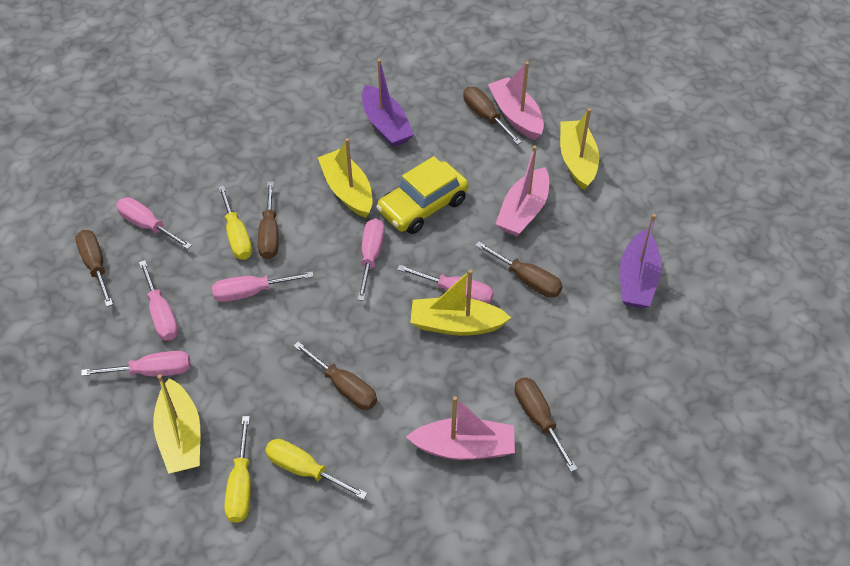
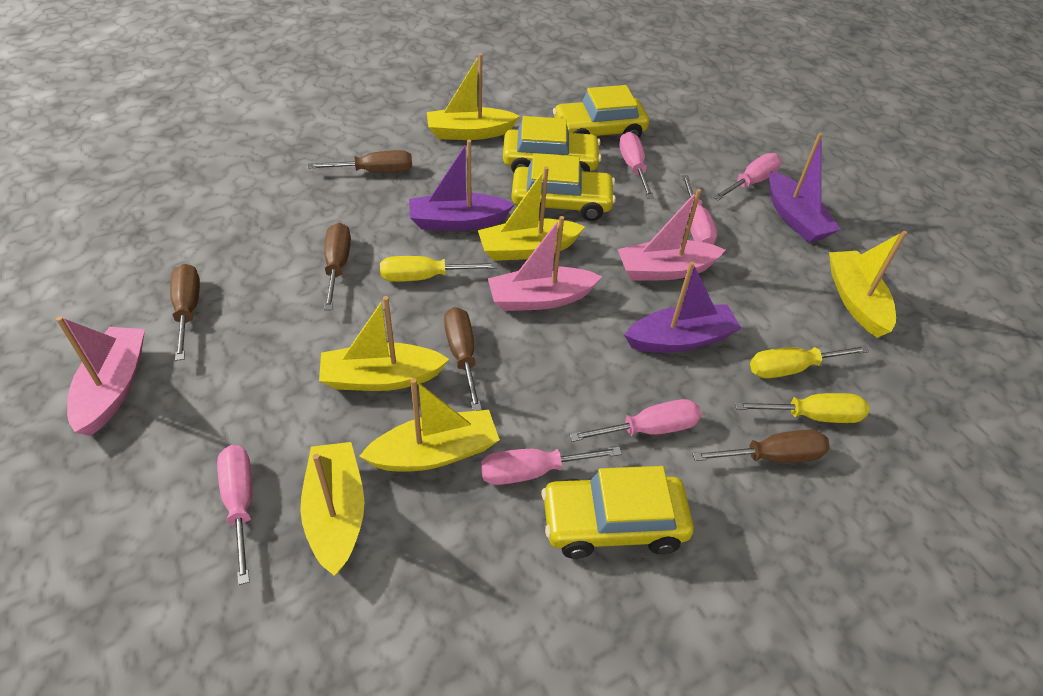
brown screwdriver: [75,230,113,307] [258,181,279,259] [293,342,377,410] [463,87,522,145] [475,241,563,298] [515,377,577,472] = 6 -> [170,264,200,361] [308,150,412,173] [324,223,351,310] [444,307,482,411] [692,430,830,463] = 5
purple boat: [362,59,414,147] [620,214,662,308] = 2 -> [409,140,515,231] [624,261,741,353] [769,133,841,243] = 3
yellow boat: [153,374,200,474] [318,138,373,218] [410,269,511,336] [560,108,599,190] = 4 -> [300,442,364,576] [319,296,449,391] [359,378,500,471] [427,53,520,140] [478,166,585,261] [829,231,907,338] = 6
yellow car: [376,156,469,234] = 1 -> [503,116,602,172] [511,153,616,221] [541,466,694,559] [553,85,649,138] = 4

